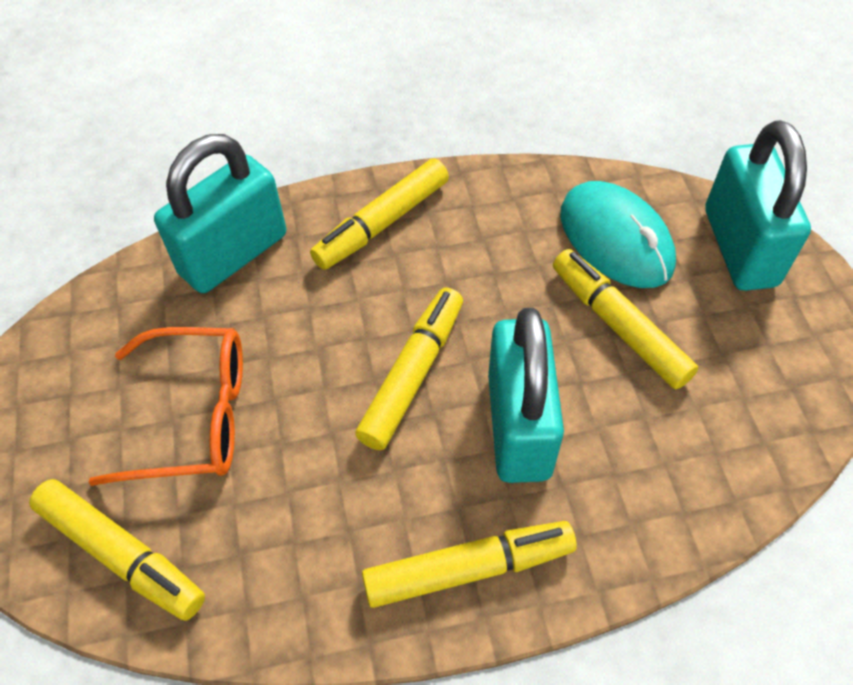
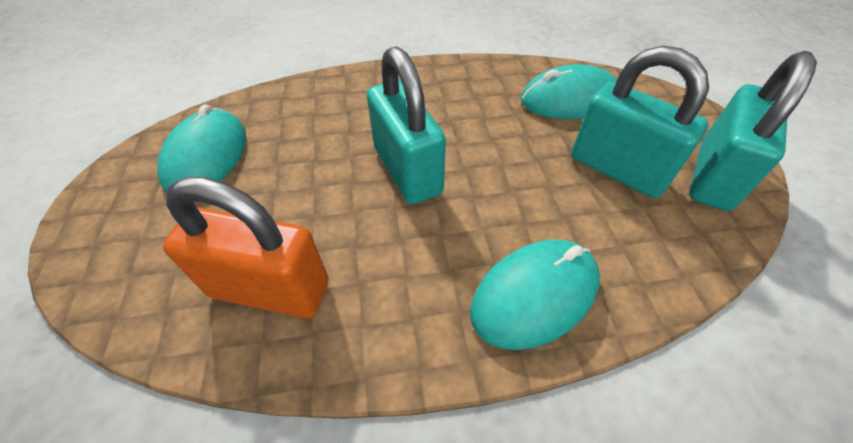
orange glasses: [88,327,243,486] = 1 -> none = 0
orange padlock: none = 0 -> [163,177,329,318] = 1
turquoise mouse: [561,181,676,288] = 1 -> [157,105,246,193] [470,240,600,350] [521,64,617,119] = 3
yellow marker: [29,479,205,621] [310,158,449,270] [355,287,463,450] [362,521,577,608] [553,249,699,389] = 5 -> none = 0

